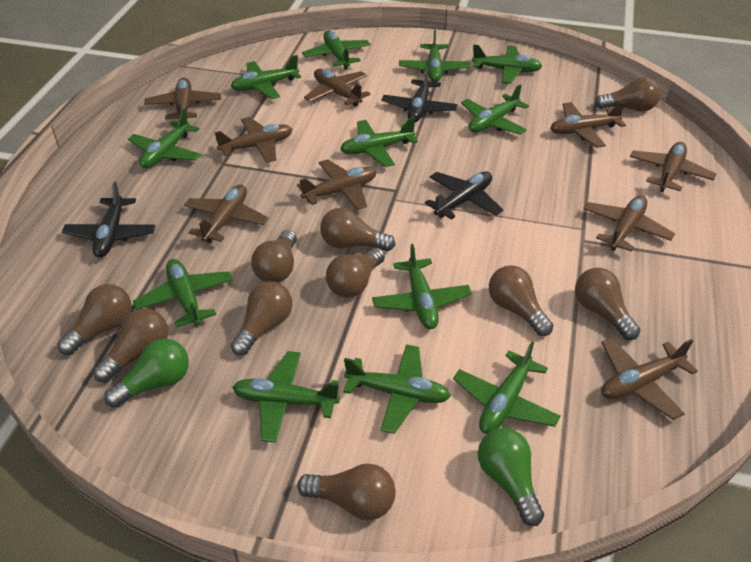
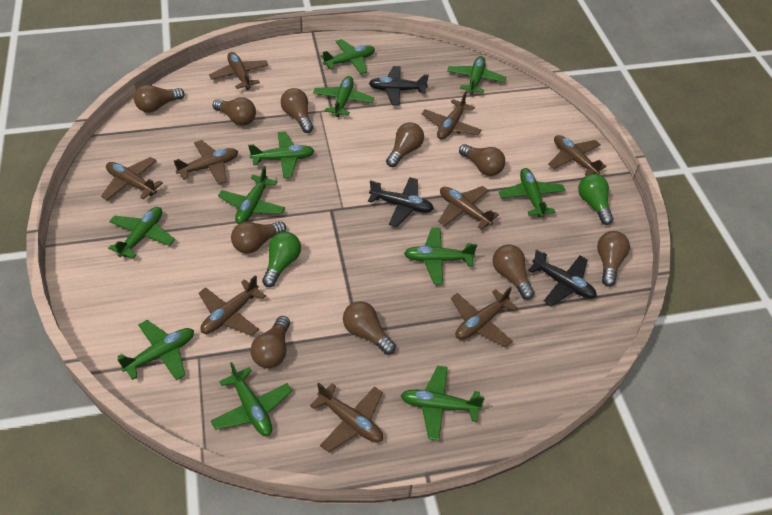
green plane: [128,108,201,168] [133,259,233,328] [231,55,301,99] [232,351,340,443] [302,31,371,70] [340,117,418,167] [343,344,451,434] [372,244,472,329] [399,30,471,82] [453,341,561,434] [461,84,529,135] [472,44,542,84] = 12 -> [108,207,175,259] [117,320,194,380] [211,362,292,436] [218,166,285,224] [248,132,314,178] [313,76,374,117] [321,39,375,74] [400,366,485,441] [404,227,477,284] [447,56,506,95] [499,168,566,218] = 11

